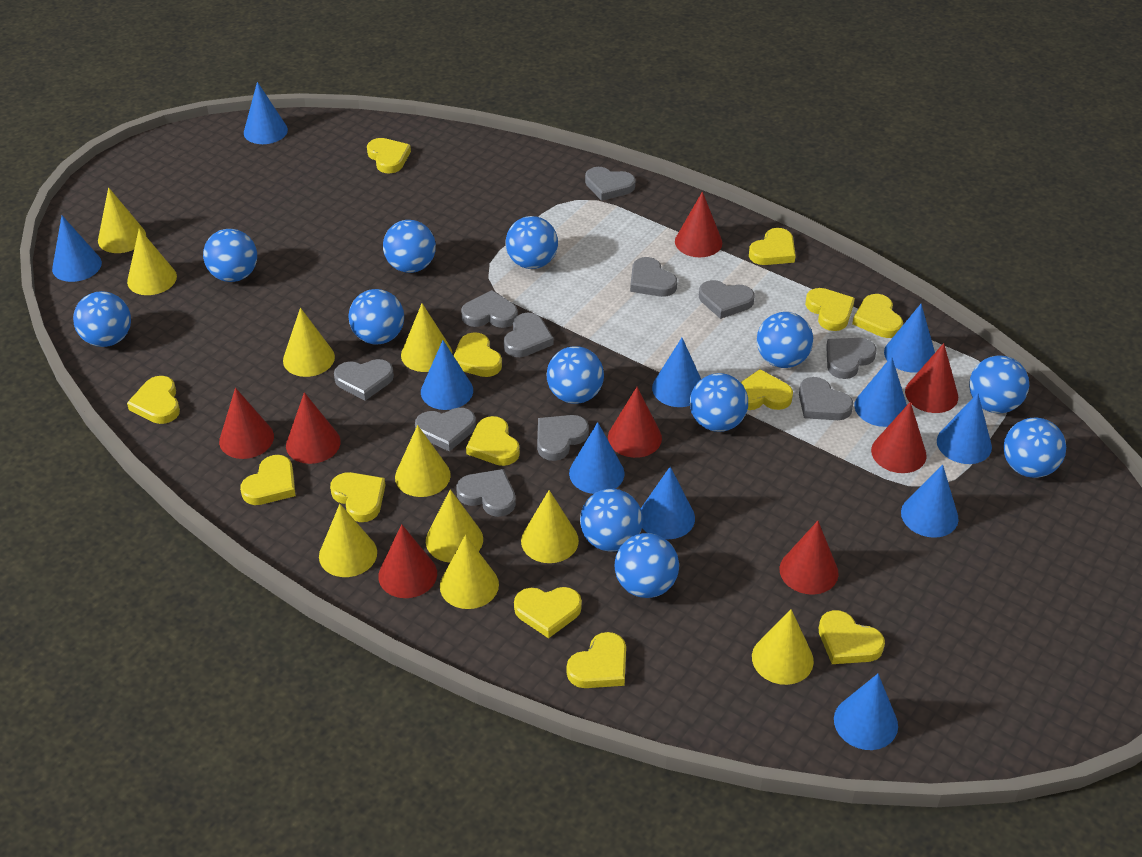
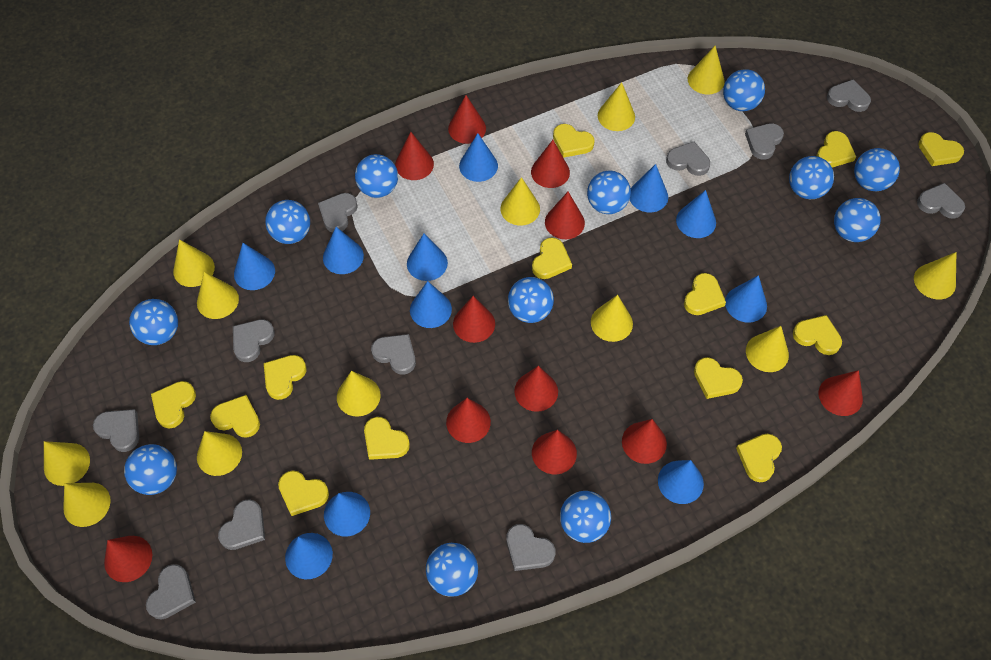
red cone: [219,388,274,459] [286,392,341,464] [378,524,437,598] [608,387,662,458] [675,191,722,257] [780,521,839,595] [871,402,927,473] [905,343,958,413] = 8 -> [104,536,152,582] [395,132,434,180] [446,398,491,443] [448,95,486,144] [453,296,495,343] [514,366,558,412] [531,140,570,188] [532,430,577,474] [545,192,585,239] [622,419,667,464] [818,370,863,416] = 11
yellow cone: [98,187,146,253] [127,228,177,295] [283,308,335,377] [319,504,377,577] [395,425,451,497] [401,304,452,372] [426,489,483,563] [440,535,499,609] [521,490,579,563] [752,609,814,685] = 10 -> [44,441,90,486] [63,483,111,527] [173,239,215,287] [197,272,239,319] [197,431,242,476] [337,371,381,417] [500,177,540,226] [591,295,633,342] [598,82,635,131] [688,46,725,94] [746,326,789,372] [914,252,956,300] = 12

